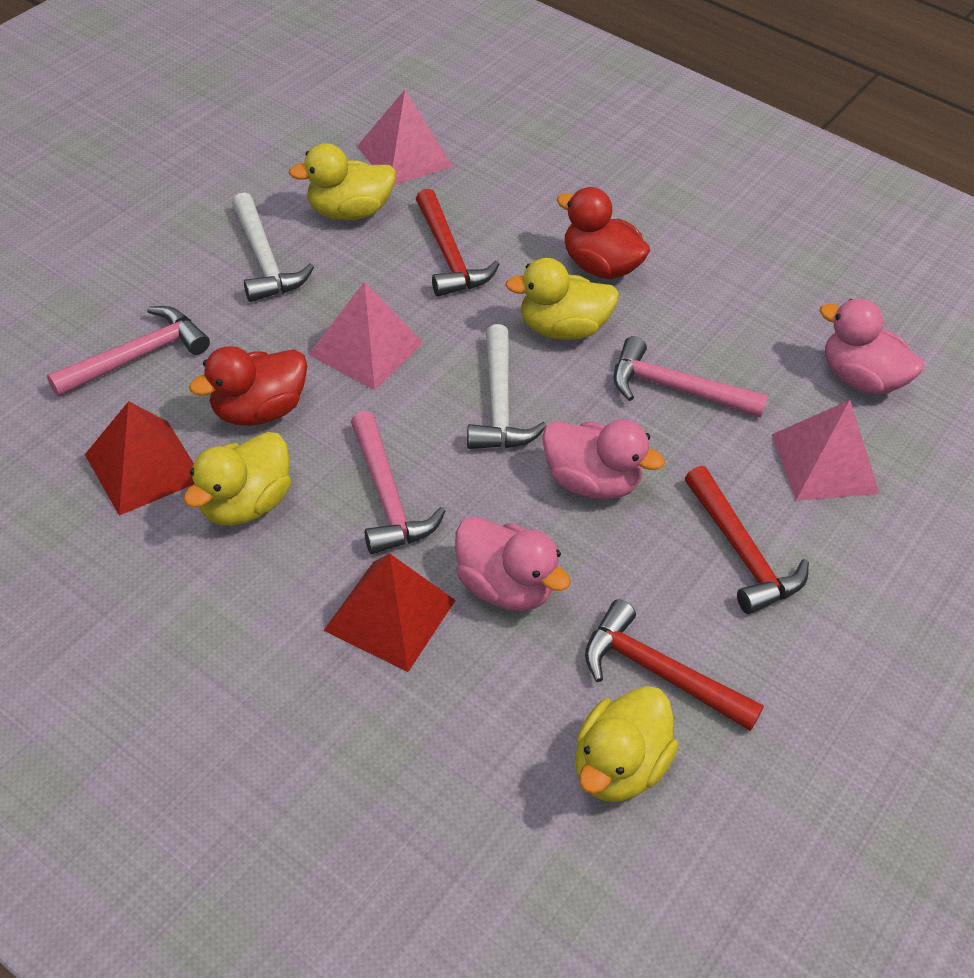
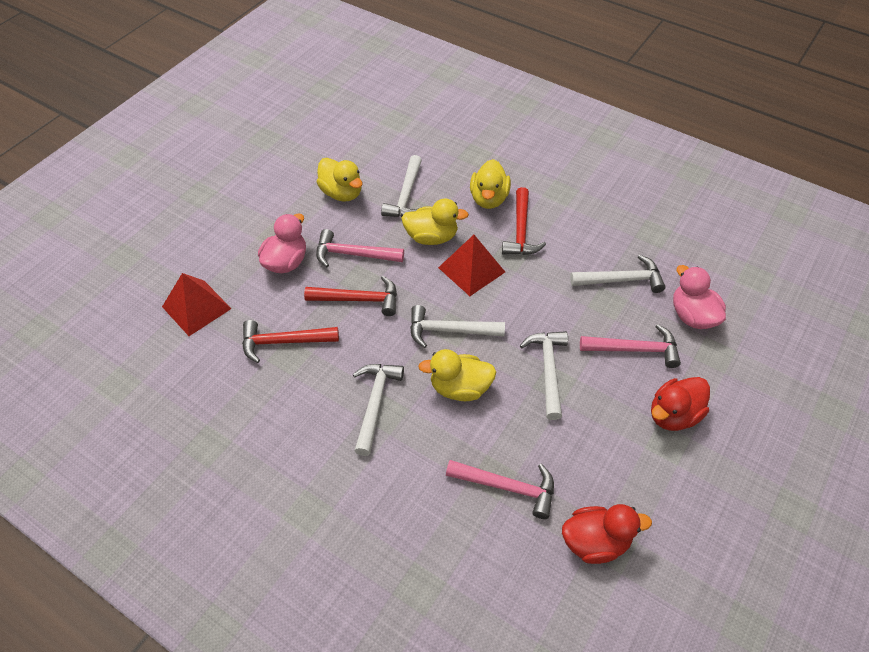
pink duck: [455,516,571,611] [542,419,665,500] [820,298,924,395] = 3 -> [258,214,306,273] [673,265,726,329] = 2
pink pyramid: [308,281,423,390] [357,90,453,185] [772,400,880,501] = 3 -> none = 0
white hammer: [232,192,314,302] [467,324,547,449] = 2 -> [353,364,404,456] [381,155,422,217] [410,305,505,348] [520,331,568,420] [570,255,666,293] = 5

